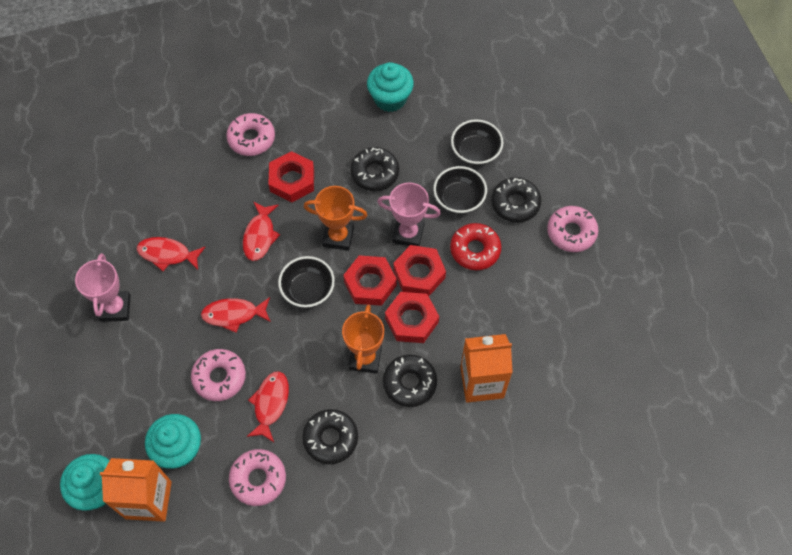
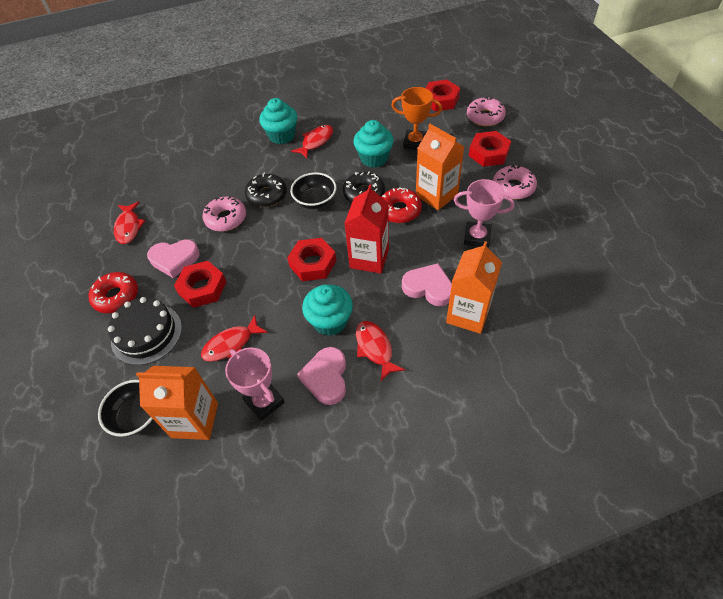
black bowl: [278,256,335,308] [433,166,487,214] [451,119,504,166] = 3 -> [98,380,154,437] [290,172,337,209] = 2
black cake: none = 0 -> [108,297,182,365] = 1
black donut: [302,409,358,464] [350,147,399,191] [383,354,437,407] [491,177,541,223] = 4 -> [245,172,287,207] [343,172,385,203] = 2
orange carton: [100,458,172,522] [460,334,513,403] = 2 -> [136,366,218,440] [416,124,465,210] [446,241,502,334] = 3
orange trophy: [304,186,367,251] [342,304,384,374] = 2 -> [391,87,442,150] = 1
pink donut: [191,349,246,401] [226,113,275,156] [229,449,286,506] [547,206,598,252] = 4 -> [202,196,246,232] [467,96,506,126] [493,165,537,199] = 3
pink heart: none = 0 -> [147,239,200,278] [297,347,346,405] [402,263,452,306] = 3
red carton: none = 0 -> [344,184,389,274] = 1
red donut: [450,223,501,270] = 1 -> [88,272,138,313] [381,188,422,223] = 2

